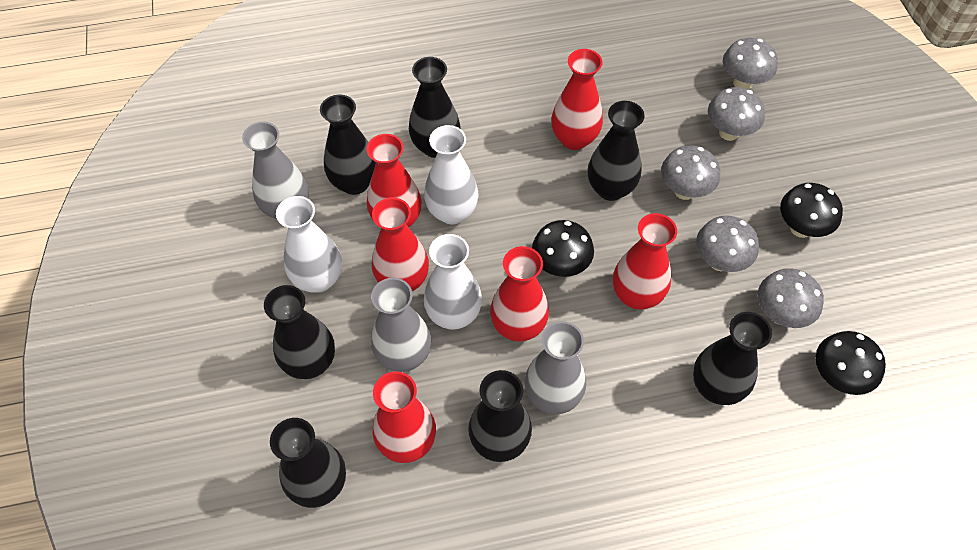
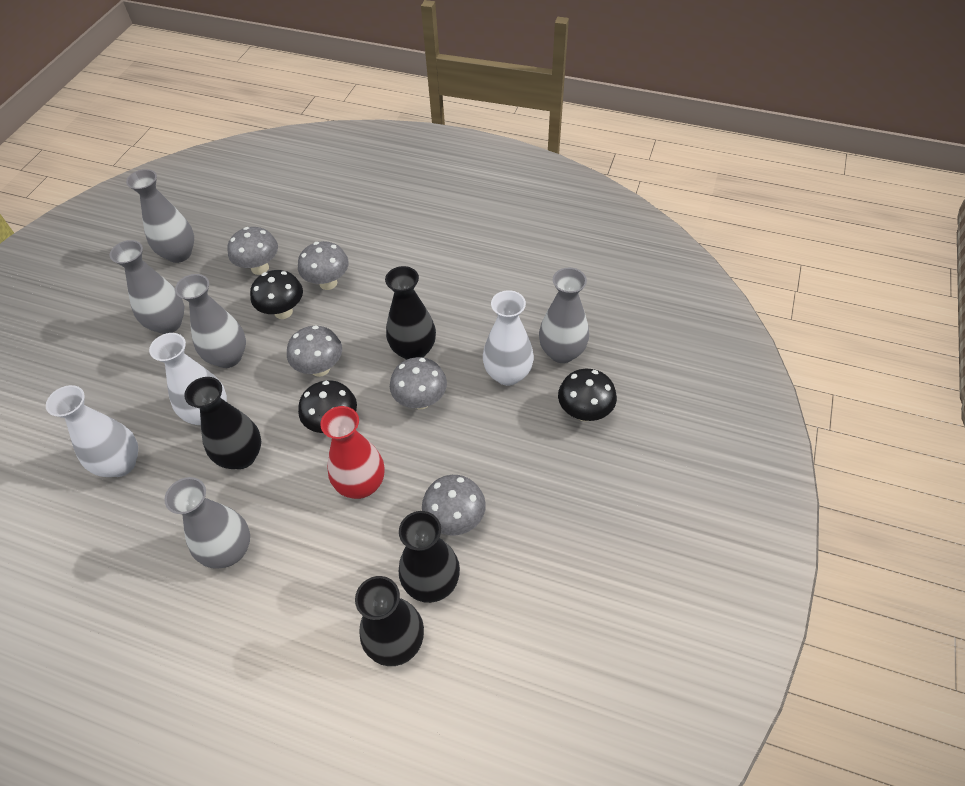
black vase: [264,285,335,379] [270,418,346,508] [320,95,376,195] [409,57,460,158] [468,370,532,462] [588,101,645,201] [693,312,772,405] = 7 -> [184,377,261,469] [355,576,424,666] [385,266,436,360] [399,511,460,603] = 4
grey vase: [242,122,308,219] [371,278,431,372] [524,321,586,414] = 3 -> [110,240,184,334] [126,169,194,263] [164,477,250,569] [175,274,246,368] [539,268,589,363] = 5
red vase: [366,134,421,227] [372,197,429,291] [373,371,436,463] [490,246,549,342] [551,49,603,150] [613,213,677,309] = 6 -> [320,406,384,499] = 1

